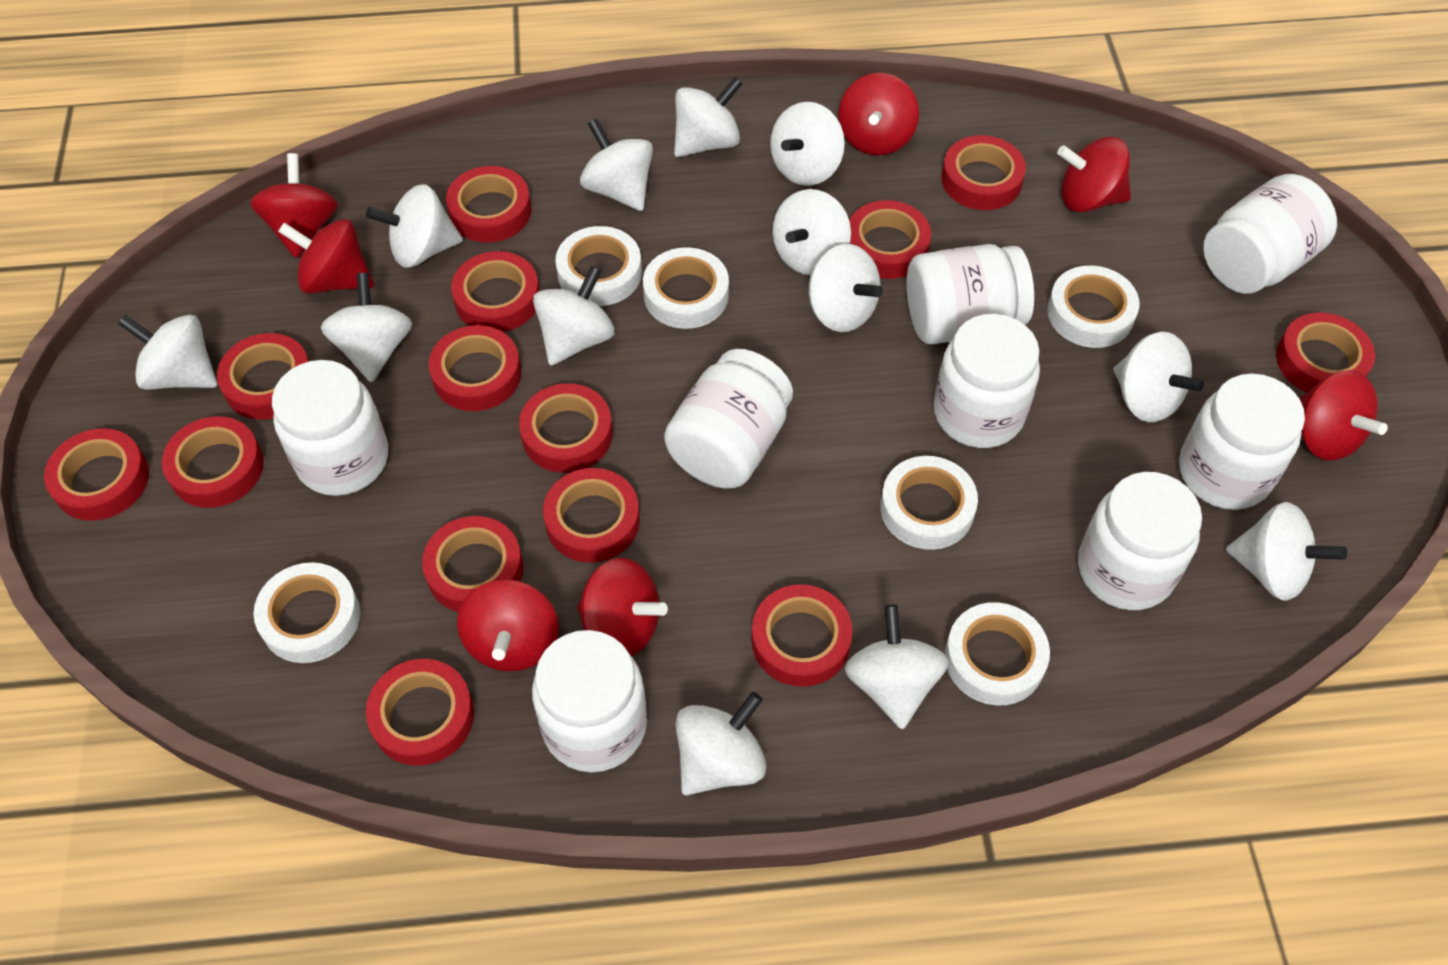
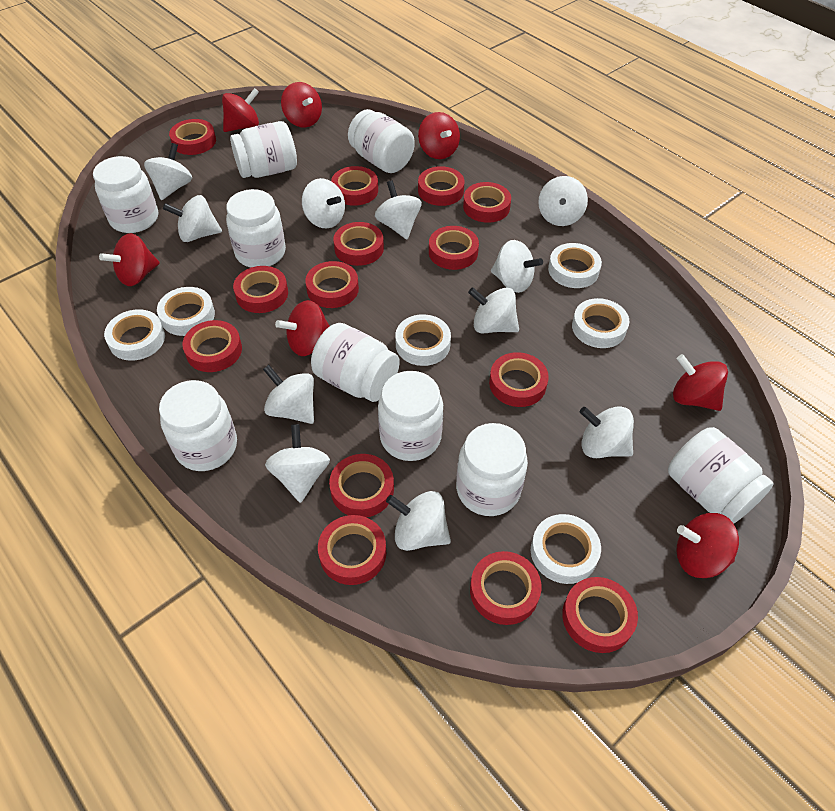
white jar: [272,360,388,496] [532,630,647,772] [664,349,793,488] [907,244,1034,344] [934,314,1040,448] [1078,472,1202,610] [1179,373,1305,510] [1203,174,1337,294] = 8 -> [93,156,158,233] [159,380,237,471] [226,189,286,267] [230,121,297,178] [311,323,400,402] [348,109,415,173] [378,371,443,461] [456,423,528,516] [668,427,774,524] = 9
white spinning top: [118,315,217,390] [321,273,412,383] [366,184,463,268] [533,265,615,366] [580,118,653,211] [674,77,743,157] [676,692,766,795] [770,102,845,186] [773,189,851,275] [809,244,883,332] [845,605,949,729] [1113,332,1204,422] [1226,502,1347,601] = 13 -> [144,143,192,200] [163,195,222,242] [263,365,314,424] [265,424,330,503] [302,178,345,228] [375,180,422,239] [386,491,451,551] [468,287,519,333] [491,240,543,293] [538,176,588,226] [579,406,634,458] = 11

